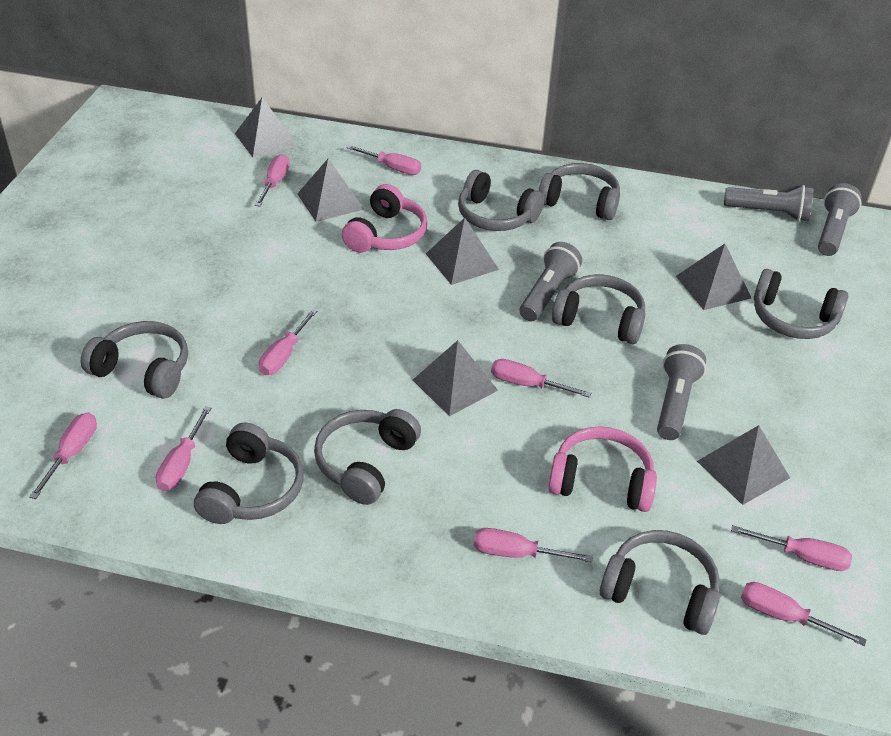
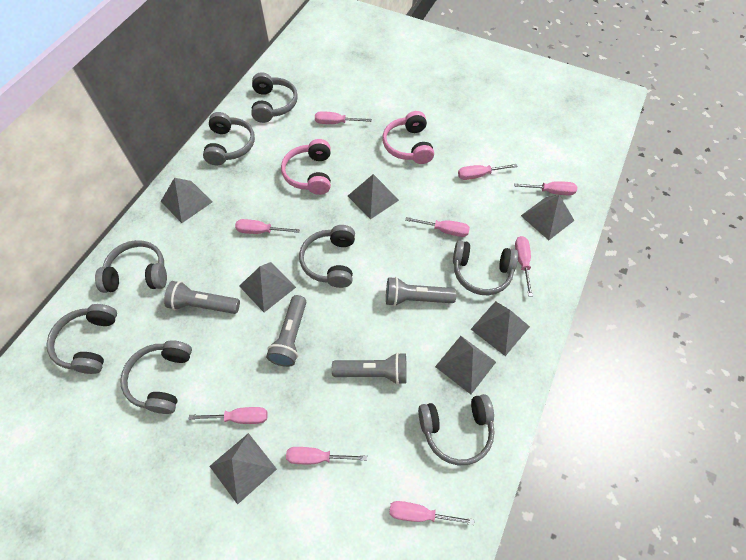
grey pyramid: [235,97,298,157] [297,158,364,222] [413,340,498,416] [426,218,499,285] [676,244,751,310] [697,425,790,505] = 6 -> [161,178,212,223] [210,433,277,505] [239,262,296,312] [348,174,399,220] [435,336,496,394] [471,301,530,356] [521,195,575,240] = 7

